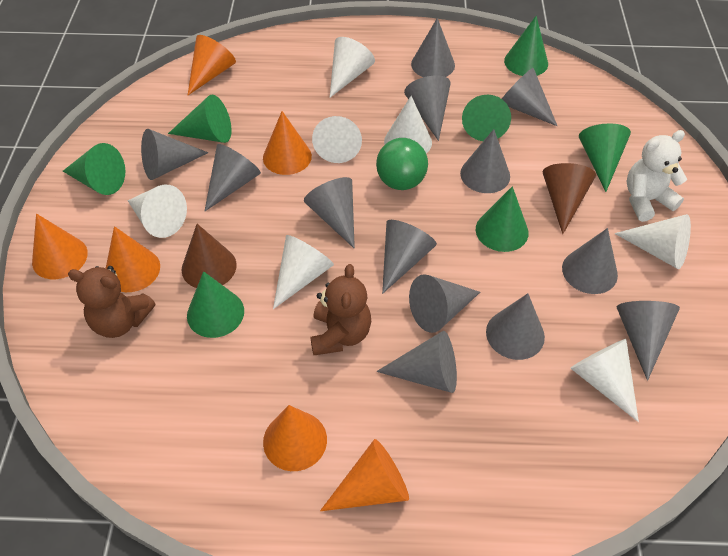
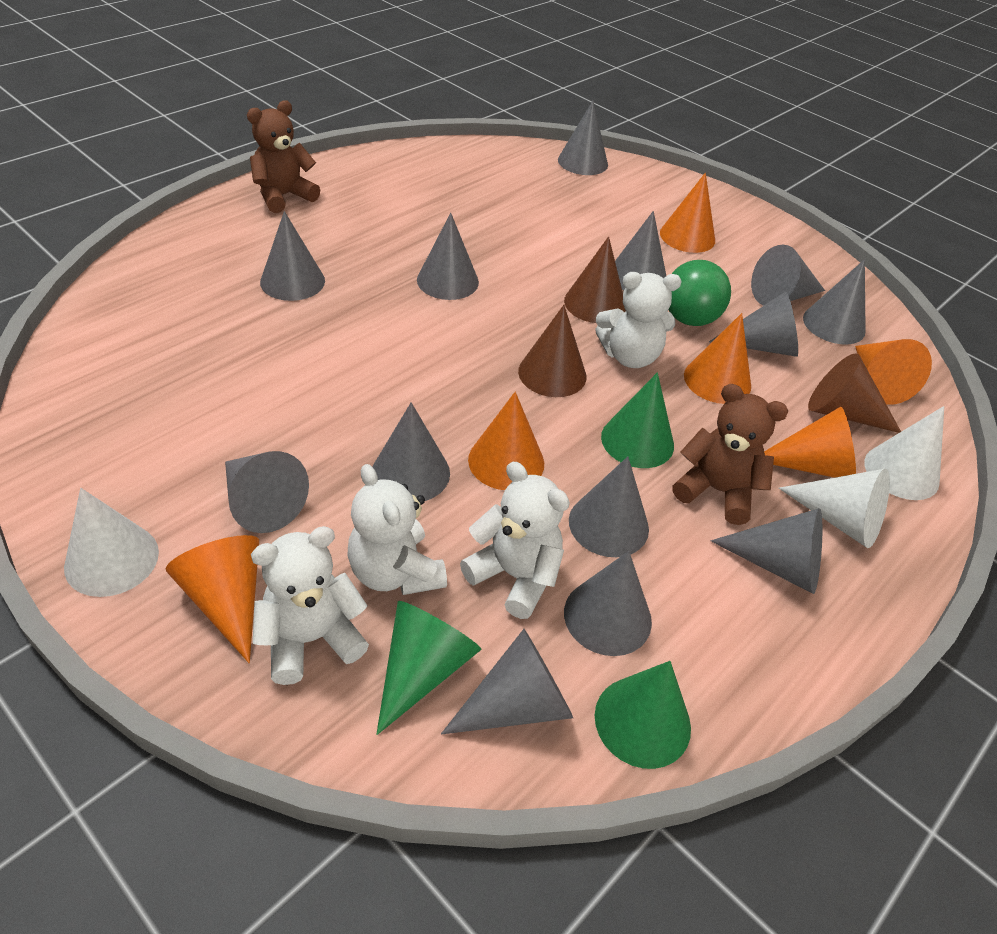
brown cone: [182,224,237,288] [543,163,596,234] = 2 -> [518,305,586,397] [564,236,626,323] [808,353,901,433] = 3
green cone: [63,143,125,195] [168,94,232,143] [187,271,244,338] [462,94,511,141] [476,186,529,252] [504,16,548,76] [579,123,631,192] = 7 -> [376,601,481,735] [595,661,691,769] [601,372,674,468] = 3
white cone: [128,185,187,238] [273,235,334,309] [312,116,362,163] [330,37,375,97] [384,96,432,154] [570,339,639,422] [614,214,691,269] = 7 -> [64,488,159,597] [779,469,890,548] [864,406,944,500] = 3
white teddy bear: [627,130,687,222] = 1 -> [251,526,369,685] [347,464,447,595] [460,462,570,619] [595,272,682,368] = 4

